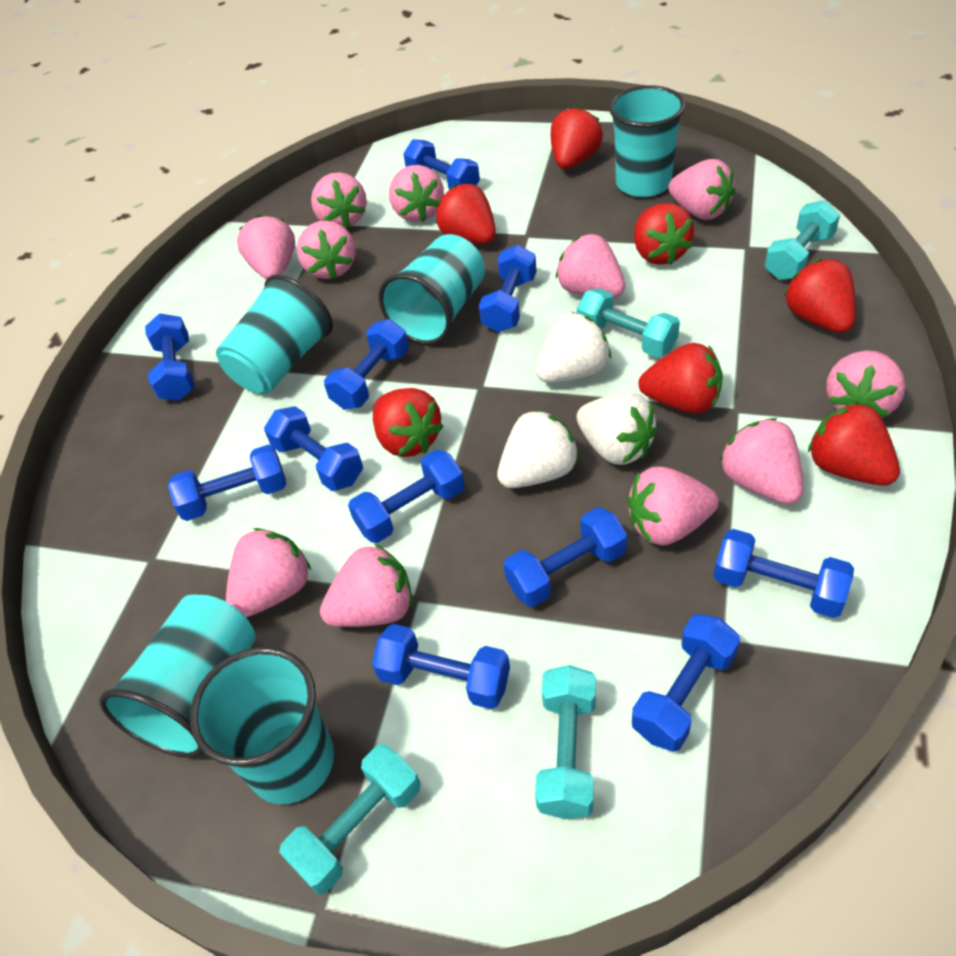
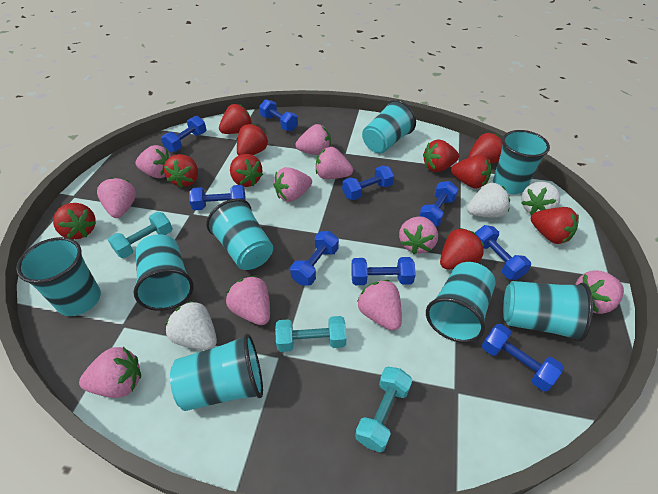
blue dumbbell: [145,314,194,401] [168,444,286,521] [264,406,363,491] [324,319,409,410] [348,450,465,543] [372,624,510,709] [403,139,480,190] [479,245,537,332] [504,507,627,607] [632,614,740,752] [714,529,854,618] = 11 -> [161,116,207,152] [189,185,246,210] [259,99,298,131] [290,231,339,286] [342,166,394,200] [351,257,416,285] [419,181,459,227] [475,225,531,280] [482,324,564,391] = 9
pink strawberry: [226,528,311,617] [237,215,295,280] [297,221,356,279] [311,172,367,229] [320,544,413,627] [389,165,444,222] [556,234,625,298] [627,467,719,546] [668,159,735,220] [719,418,803,504] [826,350,906,418] = 11 -> [79,347,141,398] [97,177,136,218] [135,145,171,178] [226,276,270,325] [274,167,312,202] [295,124,331,155] [316,147,353,179] [357,280,402,331] [399,216,438,254] [575,270,624,314] = 10
red strawberry: [373,388,444,457] [436,184,496,244] [551,106,603,169] [634,203,694,265] [639,343,723,414] [784,259,856,333] [808,402,900,486] = 7 -> [53,203,96,239] [164,154,198,188] [219,104,252,134] [230,154,263,187] [237,124,268,156] [423,140,459,172] [440,228,484,269] [451,155,491,189] [468,133,503,164] [531,207,579,244] = 10
turquoise cup: [99,594,256,758] [190,647,334,804] [216,275,333,394] [378,234,485,345] [609,85,686,197] = 5 -> [16,237,101,316] [134,234,194,311] [170,333,263,411] [206,199,273,270] [362,100,416,153] [426,262,496,343] [493,130,550,194] [503,281,593,342] = 8
turquoise dumbbell: [279,744,421,895] [535,665,596,819] [577,288,680,357] [765,200,840,280] = 4 -> [108,212,173,258] [275,316,347,352] [355,367,412,453] = 3

